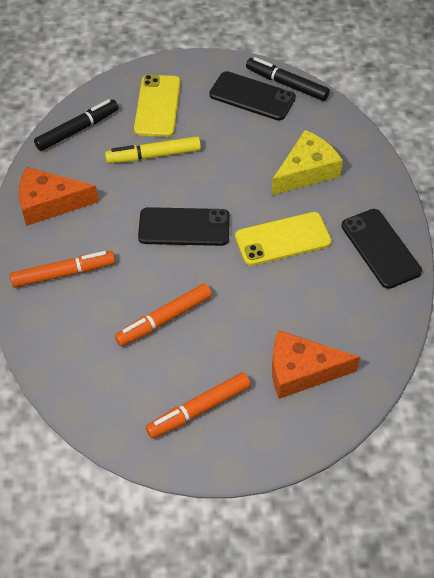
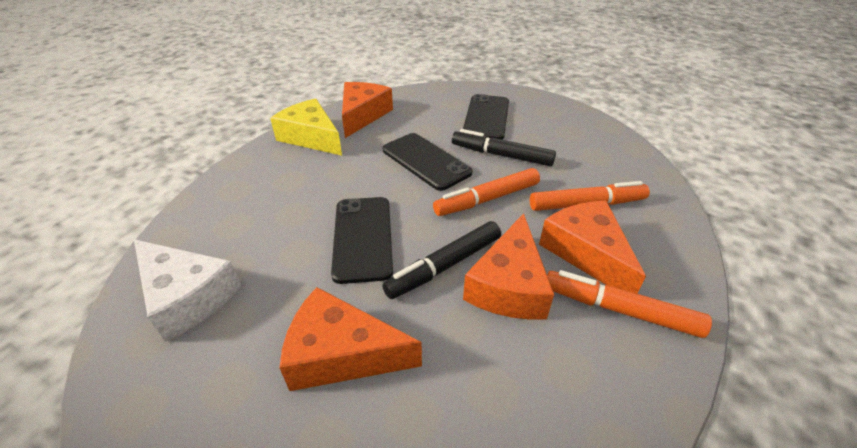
orange cheese: [19,167,98,226] [272,330,360,399] = 2 -> [279,287,422,391] [342,82,393,138] [463,213,554,320] [539,200,646,294] = 4
white cheese: none = 0 -> [134,239,241,342] = 1
yellow marker: [105,136,201,163] = 1 -> none = 0
yellow phone: [134,75,181,137] [235,212,332,266] = 2 -> none = 0

